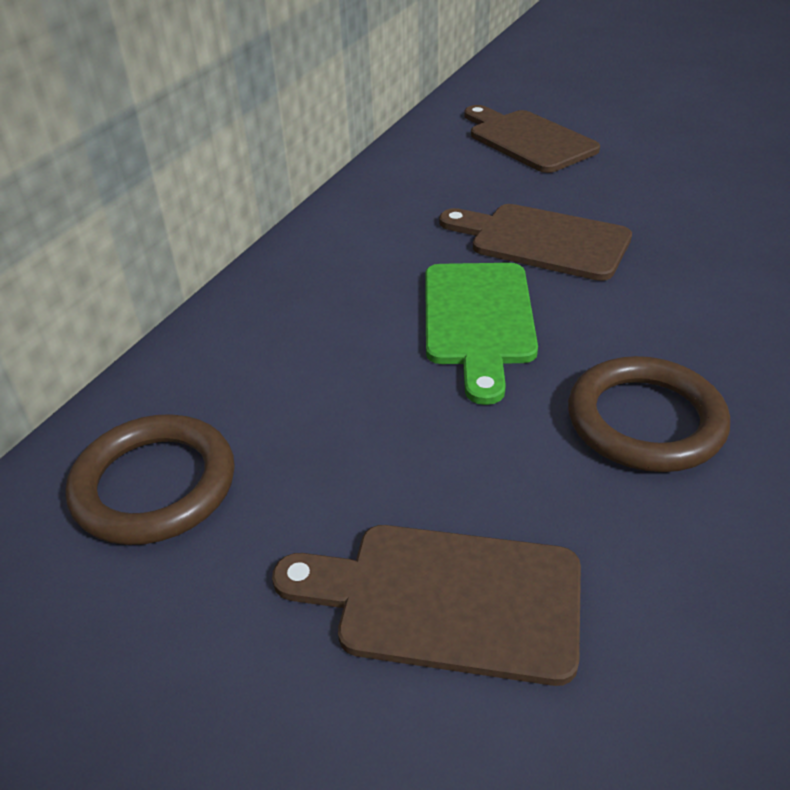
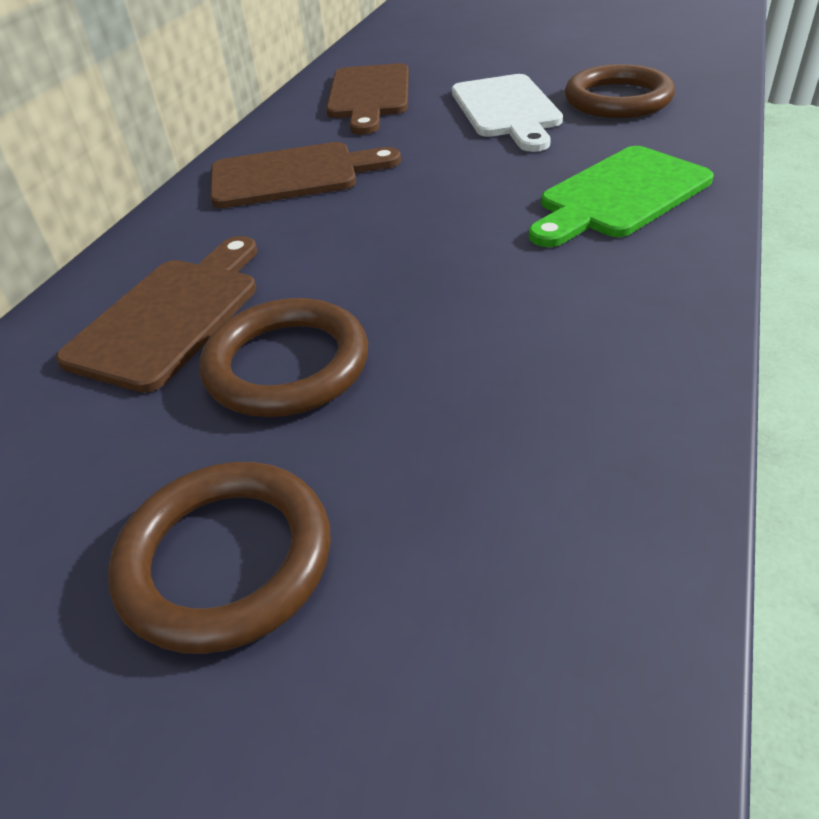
brown ring: [65,414,235,545] [568,356,730,472] = 2 -> [108,462,331,654] [200,298,368,417] [565,64,675,118] = 3
white cutting board: none = 0 -> [452,74,563,152] = 1

